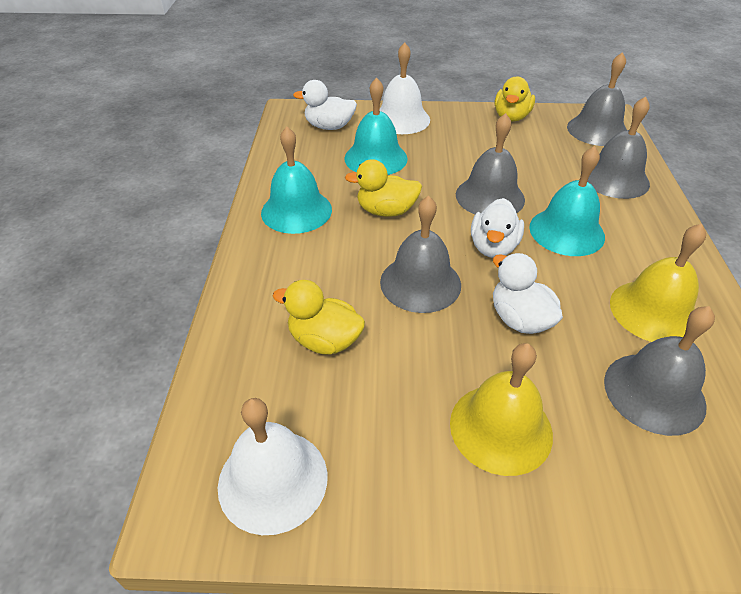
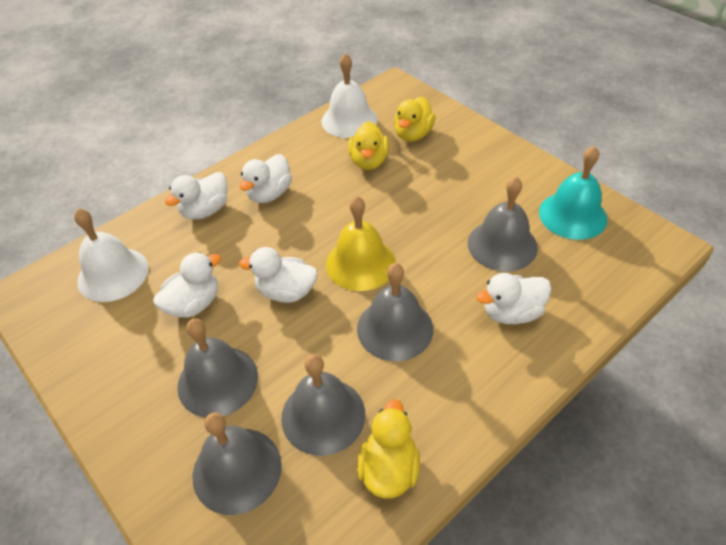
turquoise bell: [261,126,332,234] [344,78,408,175] [529,146,605,256] = 3 -> [539,146,608,240] = 1
white duck: [293,80,357,130] [471,198,524,258] [493,253,563,334] = 3 -> [153,252,221,318] [165,172,227,220] [239,247,318,303] [240,154,292,203] [477,273,552,324] = 5
yellow bell: [450,343,553,476] [610,224,706,342] = 2 -> [326,196,396,291] = 1

